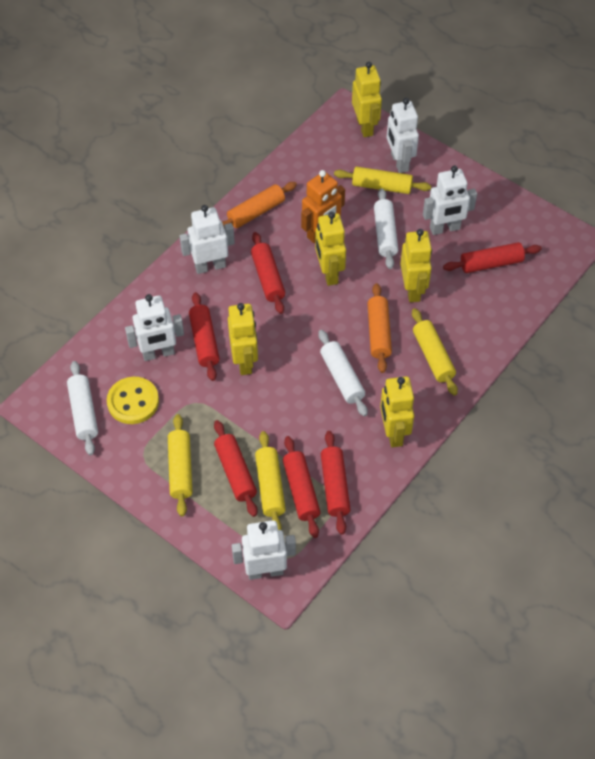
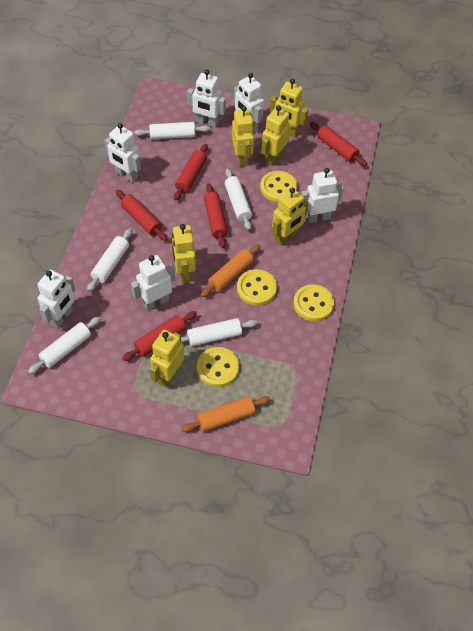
orange robot: [301,170,345,243] = 1 -> none = 0
red rolling pin: [189,292,220,381] [214,420,258,517] [251,232,285,314] [283,436,320,538] [321,431,351,535] [443,242,542,273] = 6 -> [116,189,167,241] [122,311,197,361] [174,144,208,200] [204,183,228,248] [310,122,367,166] = 5
white robot: [125,294,184,361] [180,205,235,274] [232,520,296,580] [387,98,419,173] [423,166,477,235] = 5 -> [37,270,75,328] [104,123,141,183] [131,255,175,311] [187,69,226,128] [234,73,264,133] [301,168,344,223] = 6
white rolling pin: [67,361,98,455] [318,330,368,417] [374,188,398,269] = 3 -> [28,316,101,374] [87,228,132,292] [134,122,210,139] [181,318,258,346] [225,169,252,230] = 5
yellow button: [107,377,159,424] = 1 -> [197,347,239,387] [237,269,277,305] [260,171,297,202] [294,284,334,321] = 4
yellow robot: [228,303,258,375] [315,212,346,286] [352,62,382,137] [380,376,414,447] [400,229,432,302] = 5 -> [150,330,185,387] [172,224,196,283] [232,106,254,167] [261,106,291,166] [269,79,308,137] [272,188,308,246] = 6
yellow rolling pin: [168,414,192,517] [255,431,286,530] [334,167,431,194] [412,308,458,395] = 4 -> none = 0

